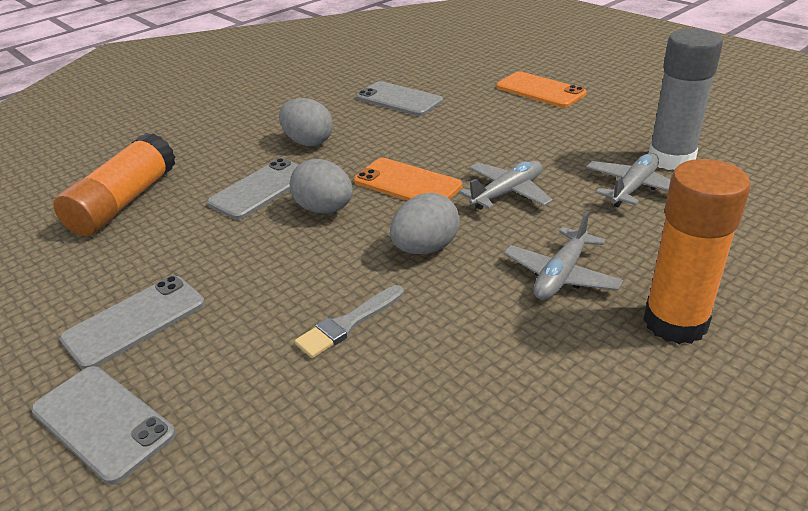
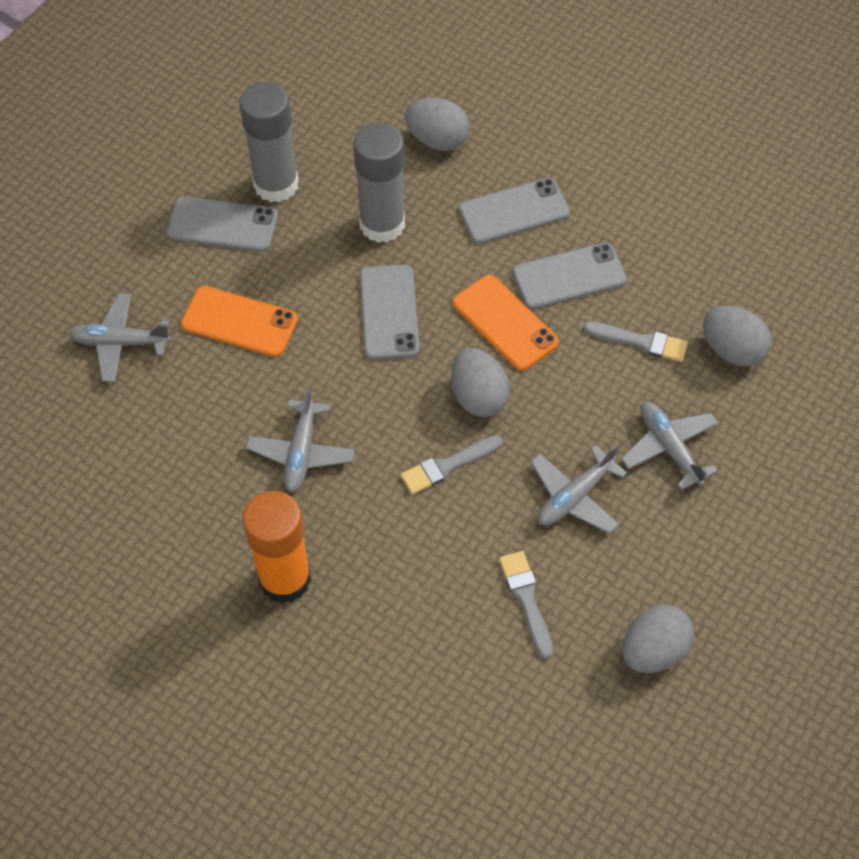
grey brush: [295,285,404,358] = 1 -> [401,435,503,494] [499,551,553,659] [583,321,688,362] = 3
grey egg: [279,98,333,146] [290,159,353,213] [390,193,460,254] = 3 -> [405,98,470,151] [451,348,510,417] [622,604,694,673] [703,306,772,367] = 4
grey glue stick: [649,28,723,170] = 1 -> [239,82,299,202] [353,122,405,243] = 2
grey plane: [459,161,553,210] [504,211,623,300] [586,153,671,208] = 3 -> [69,293,171,382] [246,387,355,492] [531,445,627,534] [621,402,719,490] = 4
orange glue stick: [53,133,175,236] [643,159,751,344] = 2 -> [242,491,311,603] = 1

